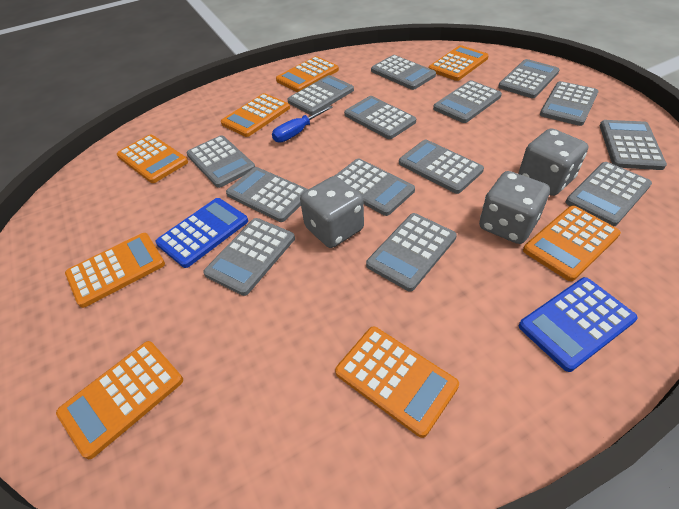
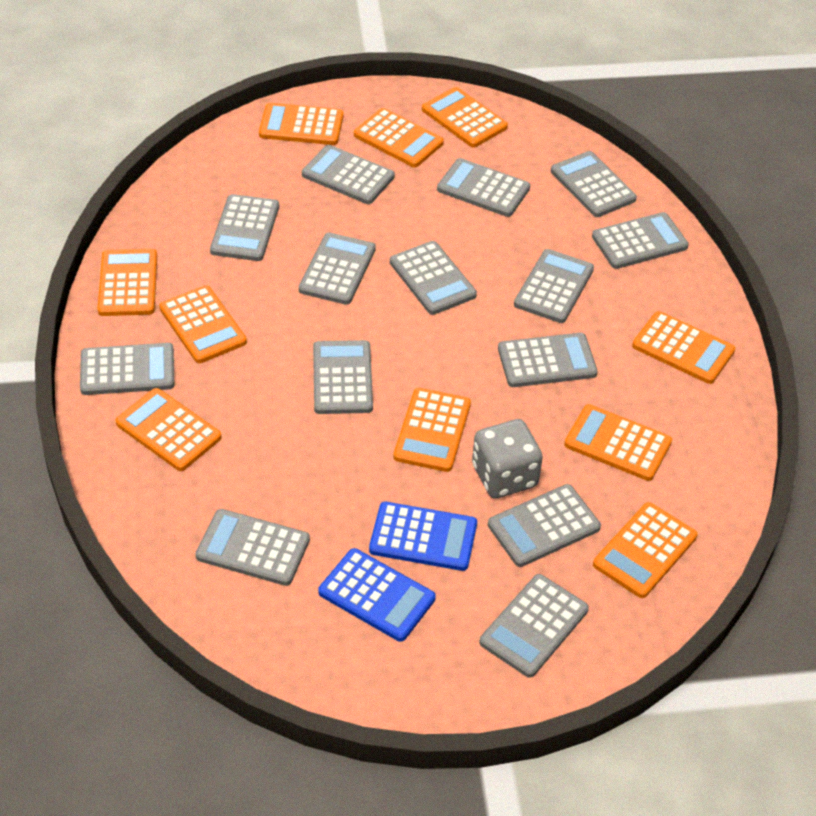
blue screwdriver: [272,105,333,142] = 1 -> none = 0
grey dice: [300,176,364,248] [479,171,550,244] [518,129,588,196] = 3 -> [472,419,543,498] = 1
orange calculator: [56,341,183,459] [65,233,165,308] [117,134,188,183] [221,93,290,137] [276,56,339,92] [335,327,459,438] [429,45,489,81] [523,206,621,281] = 8 -> [97,249,157,316] [116,388,222,471] [159,285,247,363] [259,103,344,145] [354,108,444,168] [393,388,471,472] [422,87,508,148] [564,404,672,481] [593,502,697,598] [632,311,735,384] = 10

